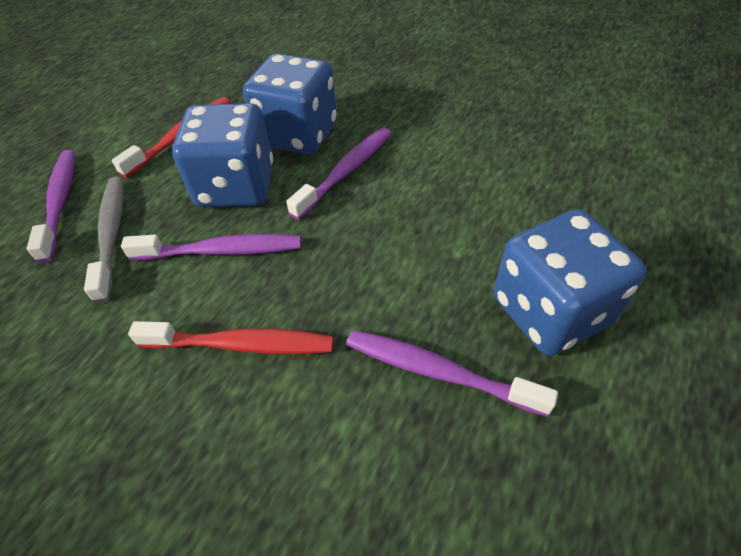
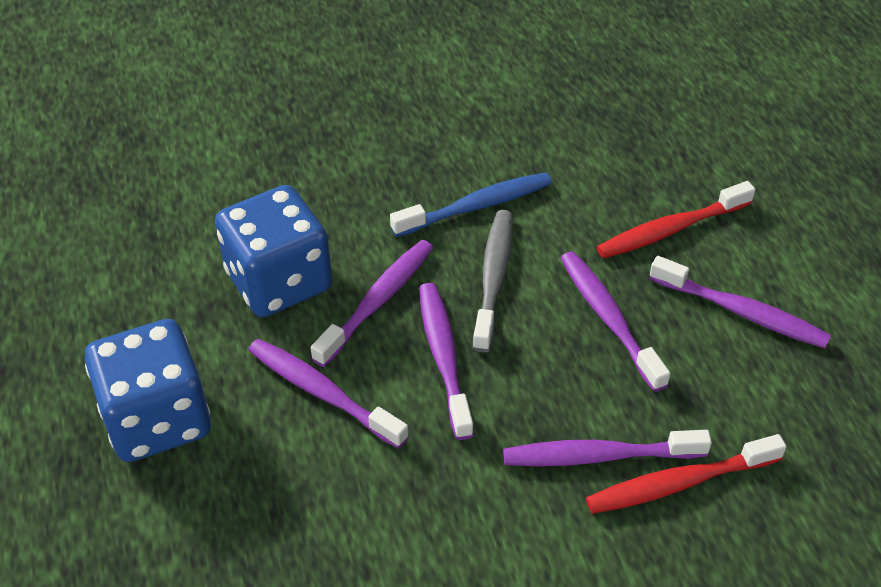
blue dice: [172,103,273,207] [243,53,337,154] [494,209,647,356] = 3 -> [85,319,211,462] [215,185,332,317] = 2
blue toothbrush: none = 0 -> [390,172,552,237] = 1
purple toothbrush: [26,150,75,263] [121,234,301,260] [286,128,392,220] [346,330,558,417] = 4 -> [248,339,409,449] [311,240,433,367] [419,283,474,440] [503,430,712,466] [561,251,670,392] [649,256,831,348] = 6

